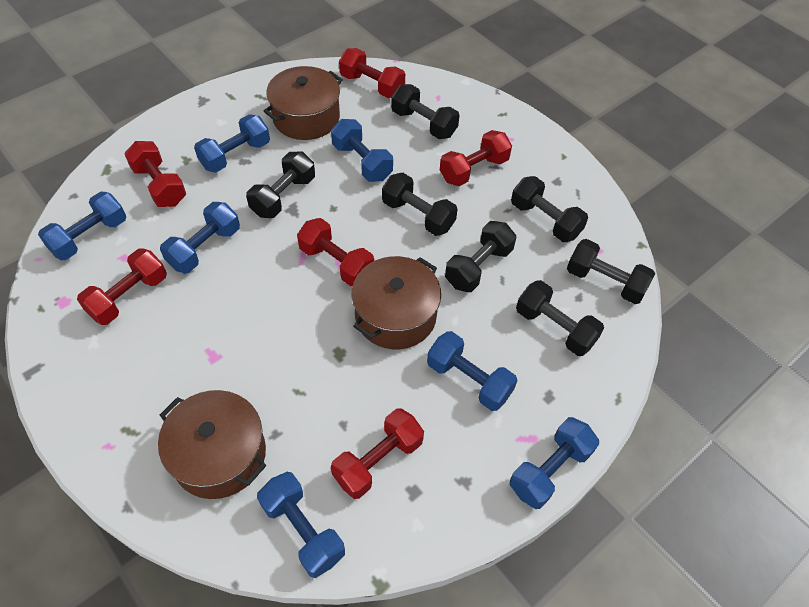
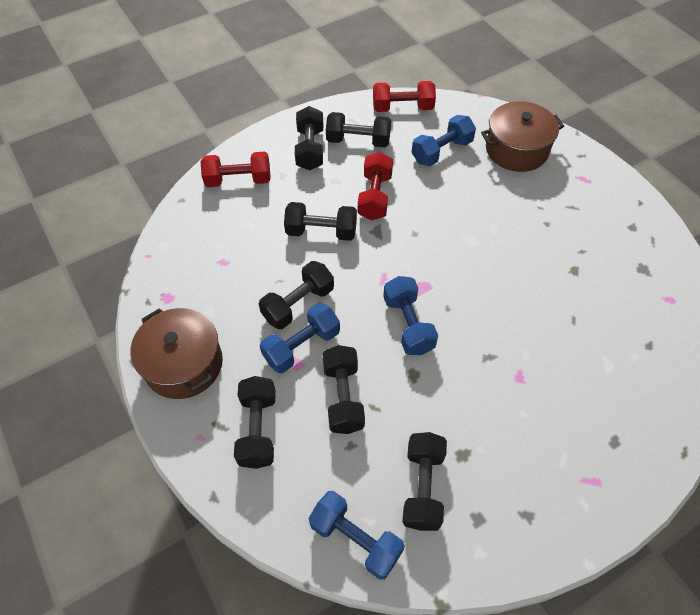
blue dumbbell: [38,192,126,260] [160,202,240,273] [194,114,270,172] [257,472,345,578] [331,119,393,182] [427,331,518,411] [509,417,599,509] = 7 -> [260,303,340,373] [308,491,405,580] [383,276,438,355] [412,115,476,166] = 4
brown pot: [158,390,266,499] [264,66,343,140] [352,256,441,349] = 3 -> [131,308,223,399] [481,101,564,172] = 2
red dumbbell: [77,249,167,325] [124,141,186,207] [297,218,374,287] [331,408,424,499] [339,48,405,98] [440,130,512,186] = 6 -> [201,152,271,187] [358,152,393,220] [373,81,436,112] = 3

